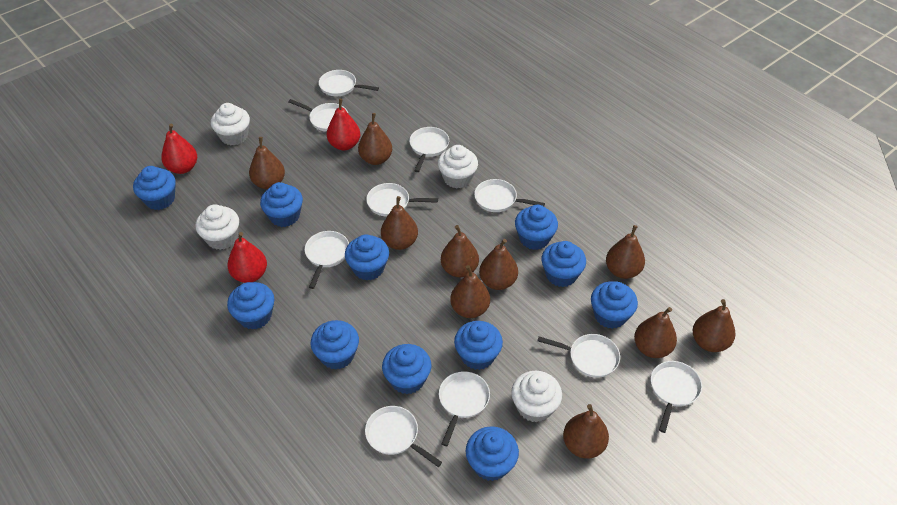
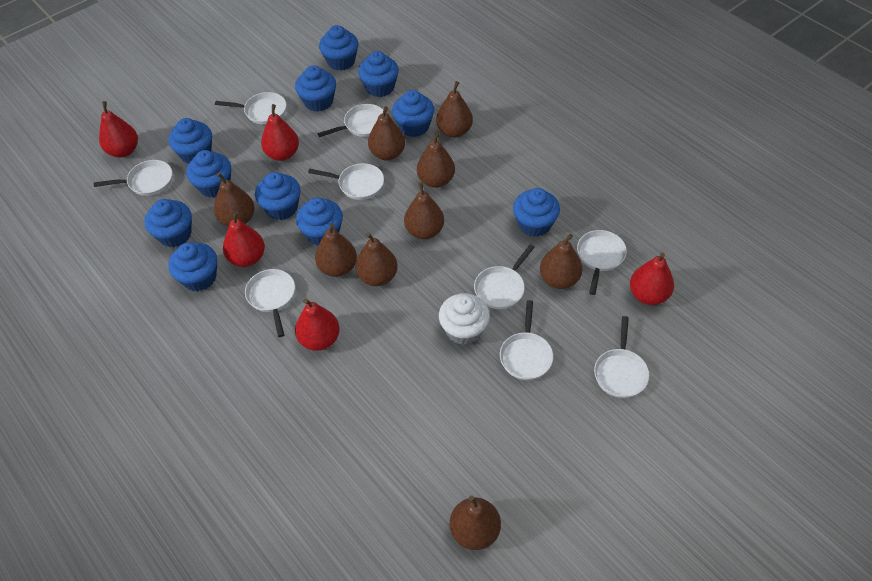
brown pear: [249,137,285,189] [358,113,392,165] [381,196,418,250] [441,225,479,277] [450,265,490,318] [479,239,518,290] [563,404,609,459] [606,225,645,279] [634,307,677,358] [693,299,735,352] = 10 -> [214,172,254,226] [315,223,357,277] [356,232,398,286] [368,106,405,161] [404,182,444,239] [417,131,455,188] [436,81,473,138] [450,495,501,550] [540,234,583,289] = 9
red pear: [161,124,197,174] [227,232,267,283] [327,99,360,150] = 3 -> [99,101,138,158] [223,211,265,267] [261,104,299,161] [295,299,340,351] [630,253,674,305] = 5
white cupcake: [195,204,239,250] [211,103,250,145] [438,145,478,188] [511,371,562,422] = 4 -> [439,293,490,345] = 1
white pan: [288,99,348,132] [305,231,349,289] [319,70,379,96] [365,406,442,467] [366,183,438,216] [409,127,449,172] [439,371,490,446] [474,179,545,212] [538,334,620,378] [651,361,702,433] = 10 -> [94,160,172,196] [215,92,287,124] [245,269,295,337] [308,163,384,200] [318,104,383,137] [474,244,535,309] [500,300,553,380] [577,230,627,295] [594,316,649,398] = 9

